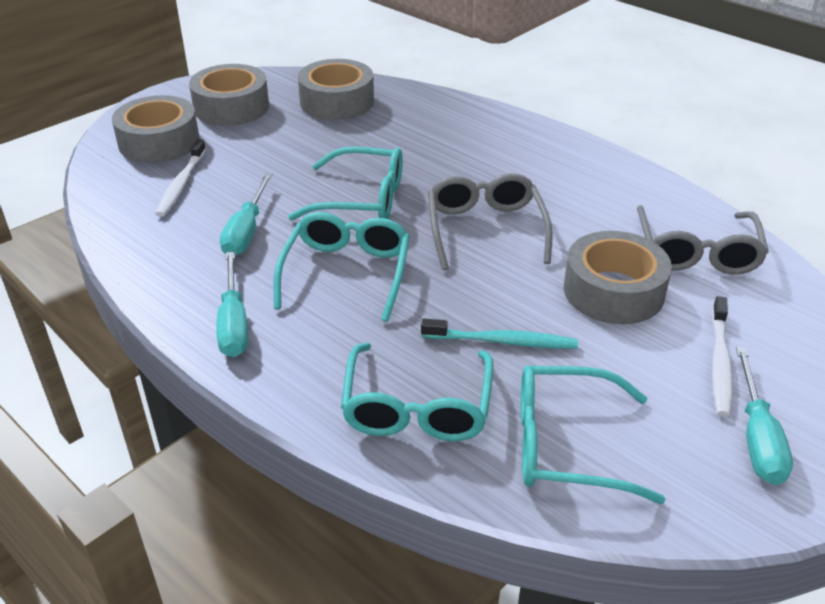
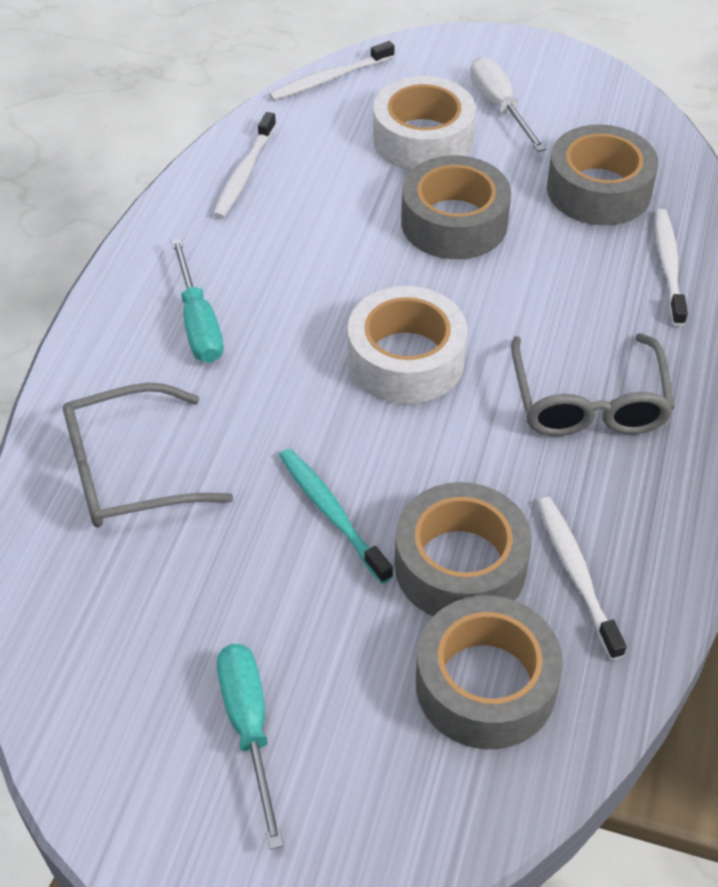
turquoise glasses: [273,212,410,322] [288,147,403,220] [341,343,494,441] [521,365,665,504] = 4 -> none = 0
turquoise screwdriver: [217,251,248,357] [220,173,273,256] [736,347,793,485] = 3 -> [171,238,223,363] [217,644,284,849] = 2
white screwdriver: none = 0 -> [470,56,546,152] = 1
white tape: none = 0 -> [348,286,468,404] [373,76,476,171] = 2
white toothbrush: [155,139,206,217] [712,296,733,417] = 2 -> [213,112,276,219] [269,41,395,101] [537,497,627,660] [655,209,688,326] = 4

